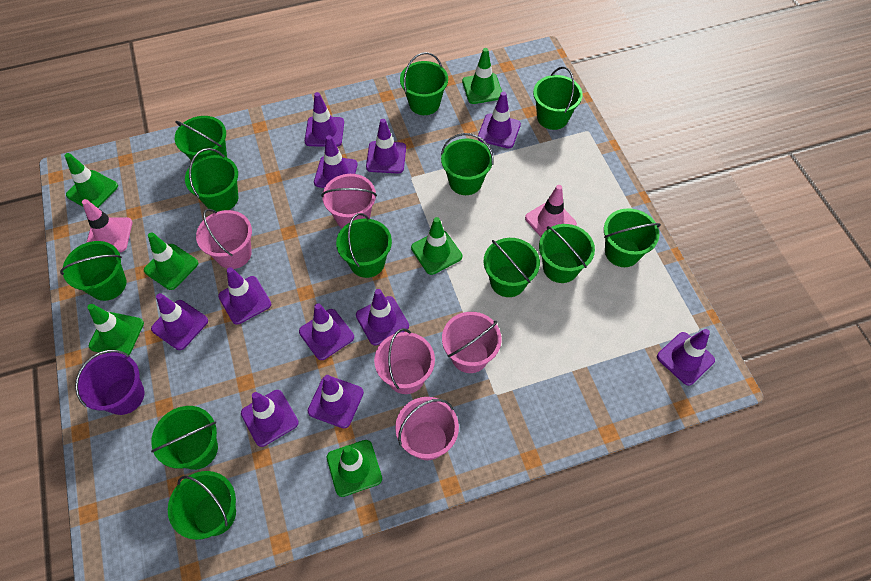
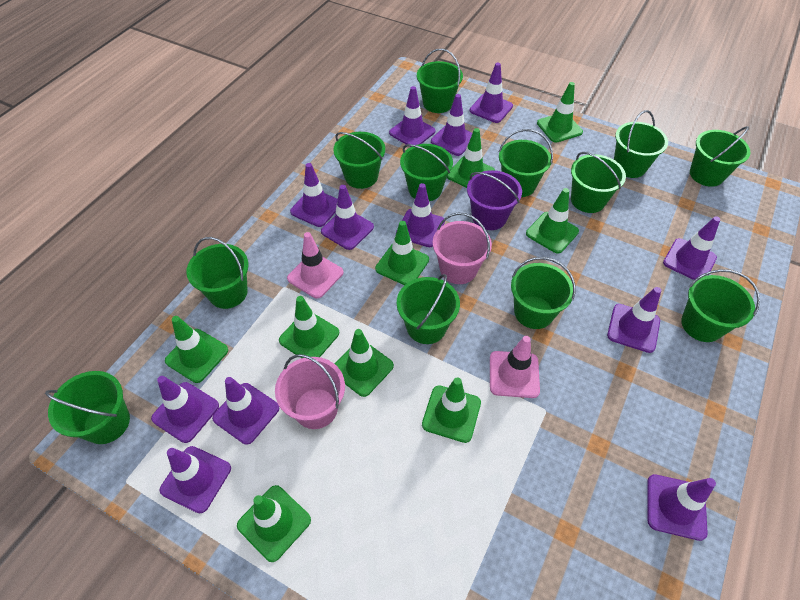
green traffic cone: [65,153,118,208] [88,304,144,355] [144,232,198,290] [327,440,382,497] [411,217,462,275] [462,48,502,104] = 6 -> [165,316,228,383] [237,485,311,562] [279,296,339,358] [334,329,394,397] [375,221,429,285] [422,377,481,443] [447,128,495,188] [526,188,579,254] [537,82,583,143] = 9
pink bucket: [196,209,252,269] [321,174,377,228] [374,328,435,394] [395,397,459,460] [442,312,502,373] = 5 -> [275,354,345,429] [433,213,492,284] = 2
purple traffic cone: [151,293,208,350] [218,267,271,325] [241,390,299,447] [299,303,354,360] [305,92,344,147] [308,375,364,428] [314,135,358,188] [356,289,409,345] [366,119,406,173] [478,91,521,148] [657,329,715,386] = 11 -> [151,376,219,443] [160,446,231,514] [212,377,279,445] [290,163,338,227] [321,185,374,250] [389,86,435,147] [396,183,445,247] [431,94,472,156] [469,63,513,123] [607,287,661,353] [647,474,716,541] [663,216,720,280] = 12

